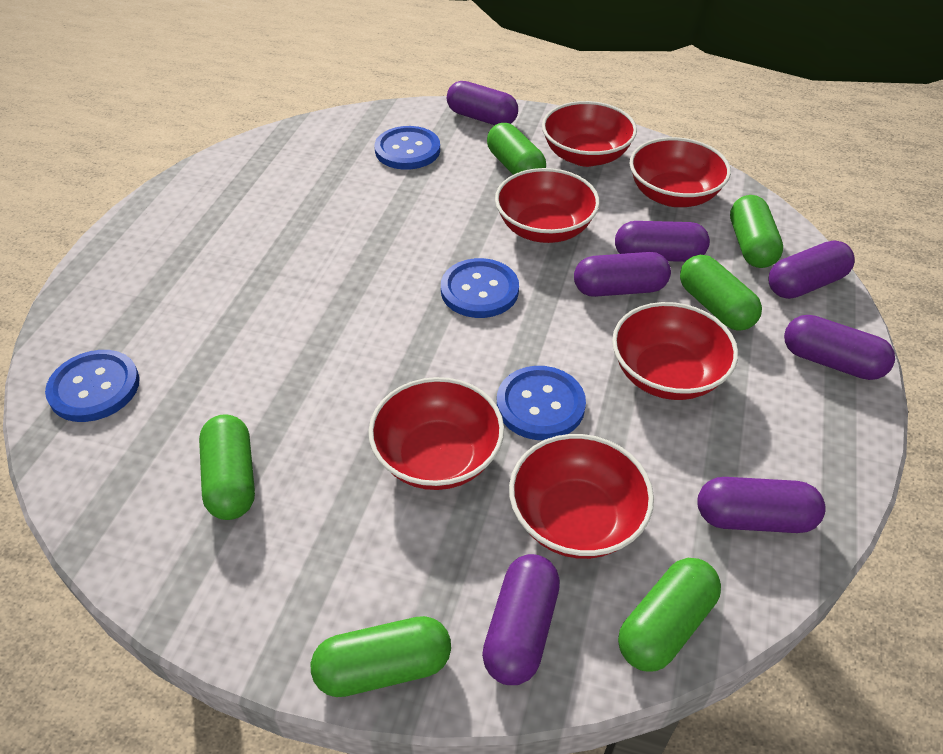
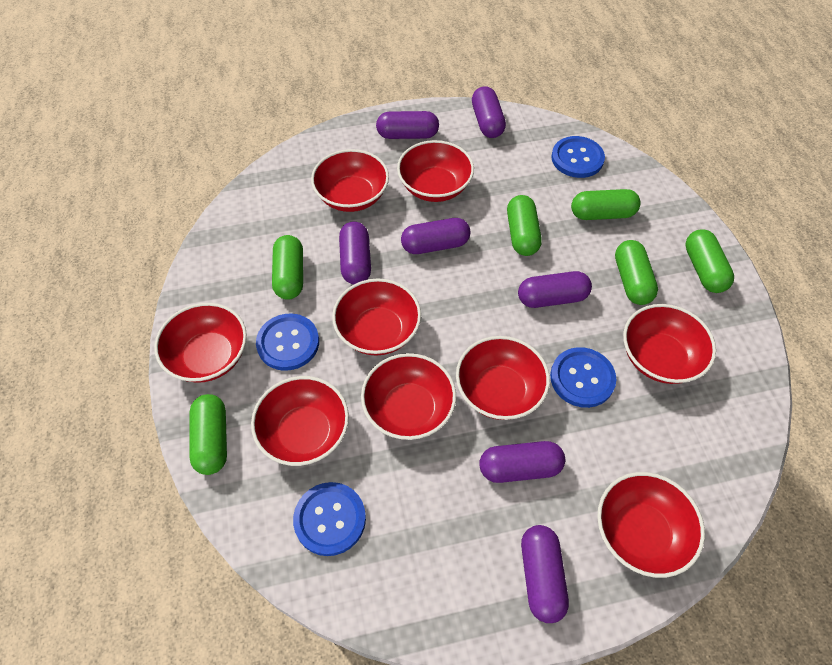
red bowl: [368,377,504,490] [495,168,600,243] [509,434,654,559] [542,101,637,167] [612,302,738,400] [630,137,731,207] = 6 -> [154,303,247,383] [251,376,349,466] [311,149,389,212] [332,278,421,356] [361,353,456,440] [397,140,474,202] [456,336,550,420] [597,472,705,578] [623,304,716,384] = 9

